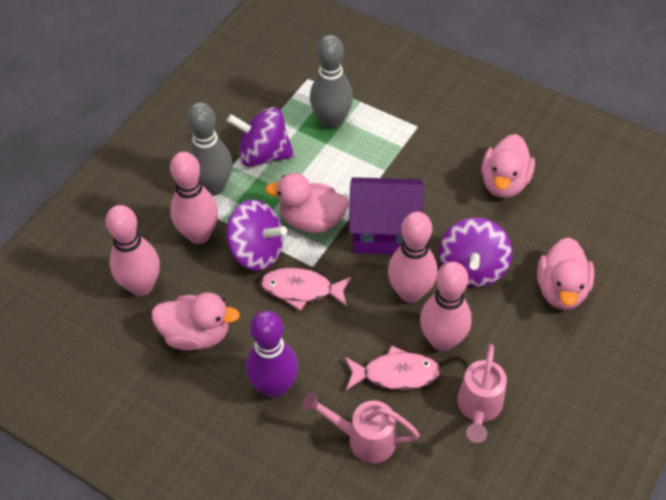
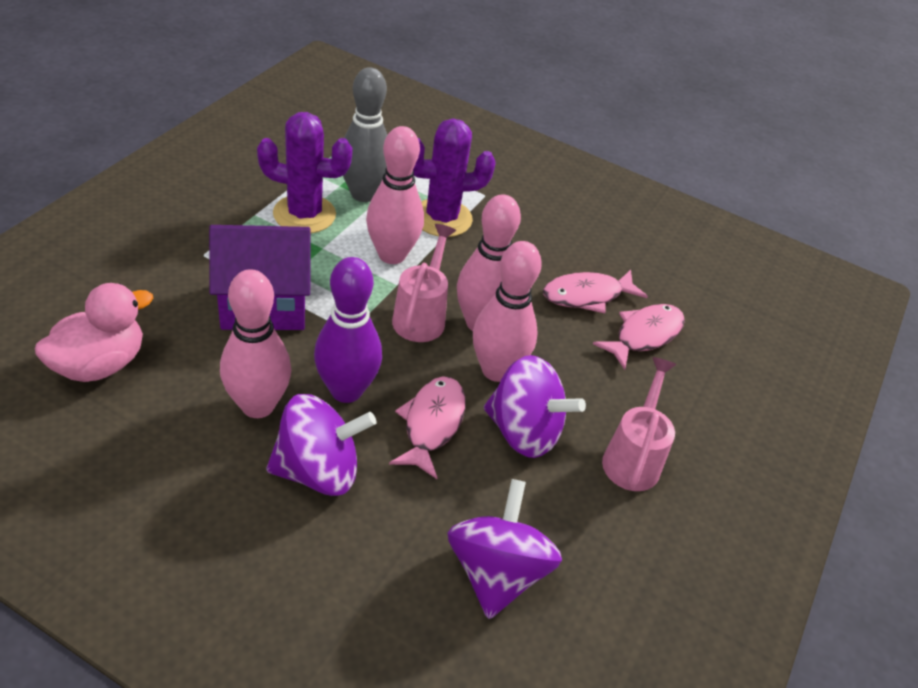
grey bowling pin: [187,102,232,196] [310,35,353,129] = 2 -> [343,67,387,202] = 1
pink duck: [151,292,240,350] [265,173,349,233] [481,134,535,198] [537,237,594,310] = 4 -> [35,283,153,382] = 1
pink fish: [260,268,352,311] [345,345,441,390] = 2 -> [389,376,465,479] [543,270,648,313] [593,304,685,370] = 3
purple cactus: none = 0 -> [257,112,353,233] [413,119,496,237] = 2

